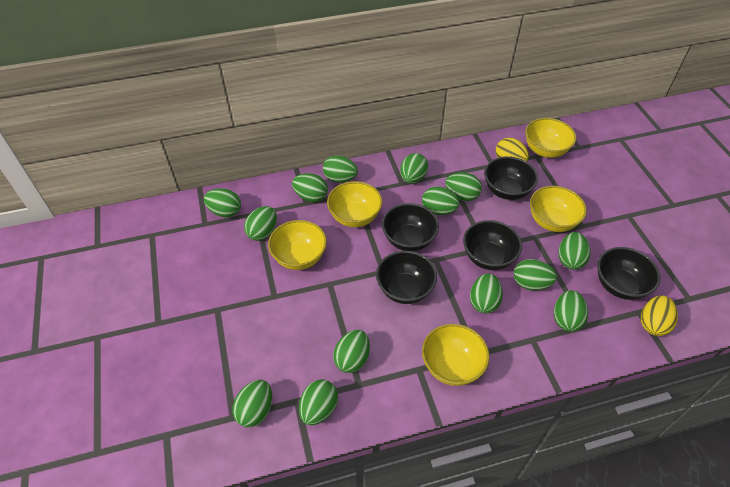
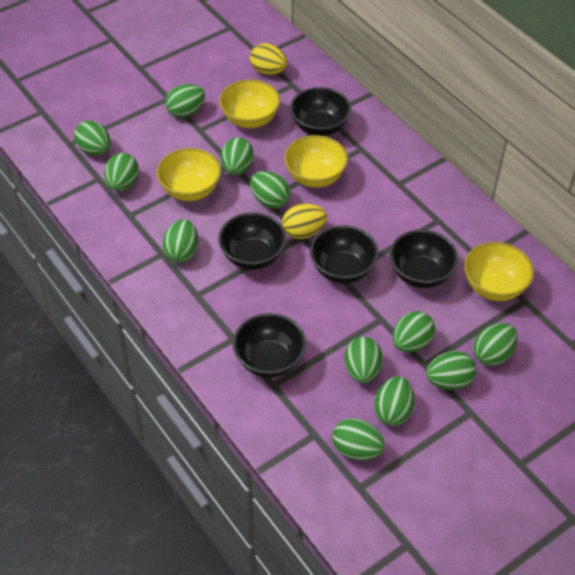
green egg: [204,188,241,218] [232,380,272,427] [244,206,277,241] [292,173,328,202] [299,379,338,425] [323,155,358,183] [333,330,370,373] [400,153,428,184] [422,187,459,215] [445,172,482,201] [470,273,503,314] [514,259,557,290] [554,290,588,332] [558,232,590,270] = 14 -> [74,120,111,155] [104,153,139,191] [163,219,198,263] [165,84,205,118] [221,137,254,175] [250,171,290,209] [332,418,385,460] [345,337,383,383] [374,376,414,426] [392,311,435,352] [426,351,476,390] [473,323,517,366] = 12
yellow bowl: [268,220,327,270] [327,181,382,227] [422,324,489,386] [525,118,576,158] [530,186,587,232] = 5 -> [157,148,221,201] [220,79,280,128] [284,135,348,187] [464,242,534,301] = 4

